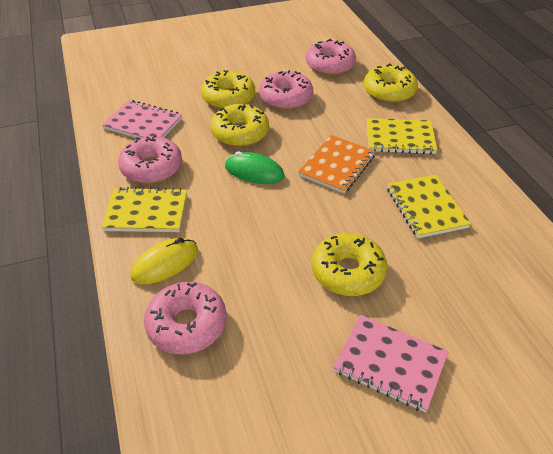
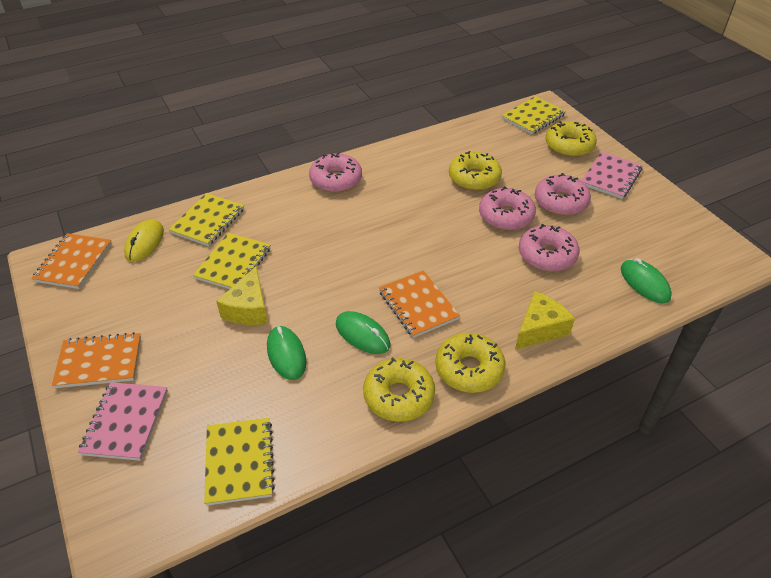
green mouse: [225,152,285,184] = 1 -> [267,326,306,380] [336,311,390,354] [621,258,672,303] = 3
orange notebook: [298,135,376,194] = 1 -> [31,233,112,289] [52,332,141,388] [379,270,460,338] = 3
yellow cheese: none = 0 -> [216,266,268,325] [515,291,575,350] = 2
yellow notebook: [101,187,187,232] [367,118,438,154] [387,175,471,238] = 3 -> [169,193,244,246] [193,233,270,289] [204,418,275,506] [502,96,566,134] = 4

